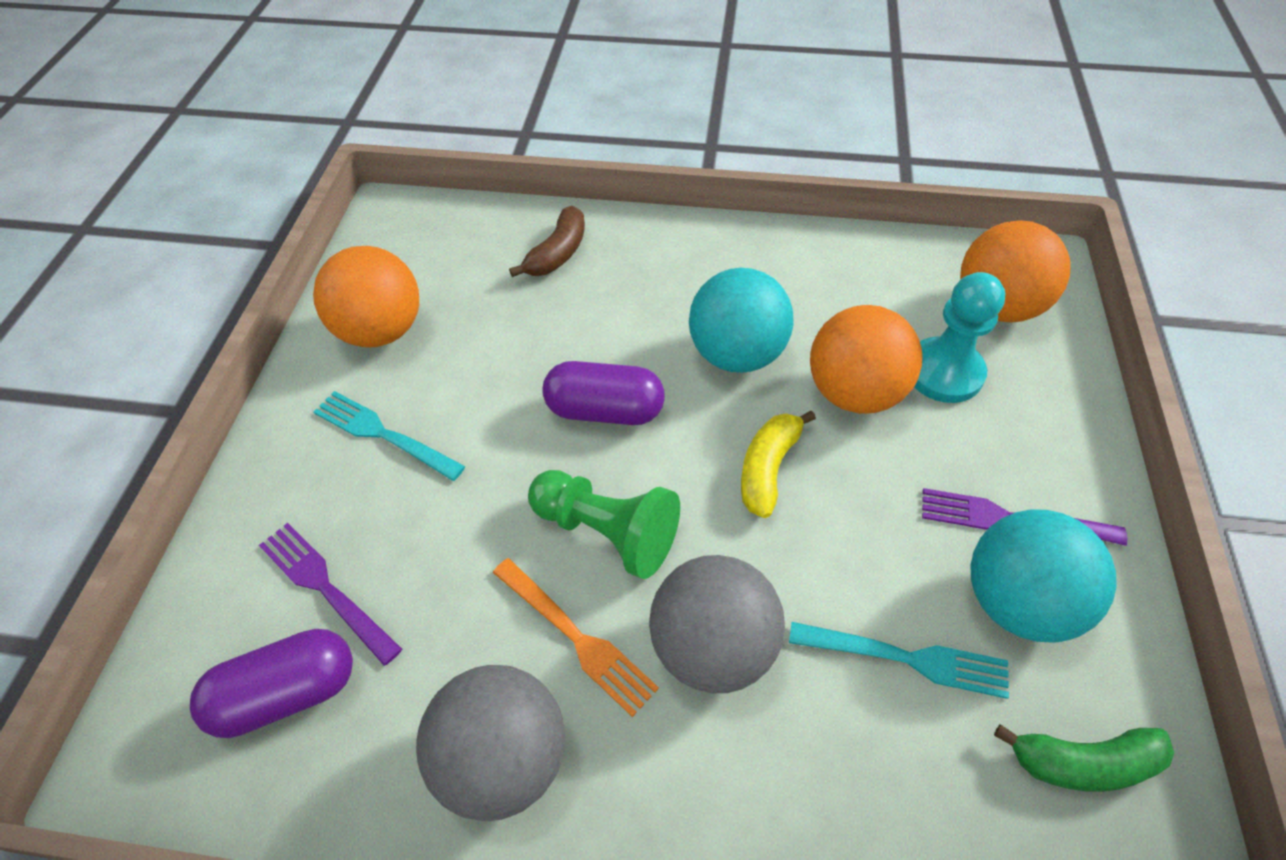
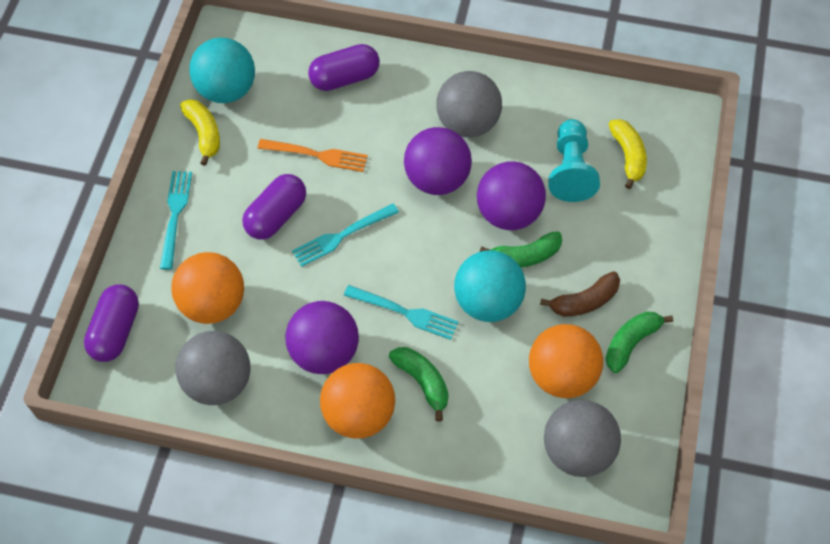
green banana: [994,724,1174,792] = 1 -> [389,347,449,421] [480,231,562,268] [605,311,673,373] = 3
green pawn: [528,470,680,579] = 1 -> none = 0
grey ball: [416,665,565,822] [649,555,785,693] = 2 -> [175,331,251,405] [436,71,502,137] [544,400,621,477] = 3
purple ball: none = 0 -> [285,301,359,374] [404,127,472,195] [477,161,546,230] = 3
purple capsule: [190,629,353,738] [542,361,665,425] = 2 -> [84,284,139,362] [242,174,306,239] [308,44,380,91] = 3
purple fork: [259,523,402,666] [922,488,1127,546] = 2 -> none = 0
turquoise fork: [313,391,465,481] [789,622,1009,699] = 2 -> [160,171,192,270] [292,203,399,267] [344,285,459,340] = 3
yellow banana: [741,410,816,518] = 1 -> [180,99,220,166] [609,119,647,189] = 2

